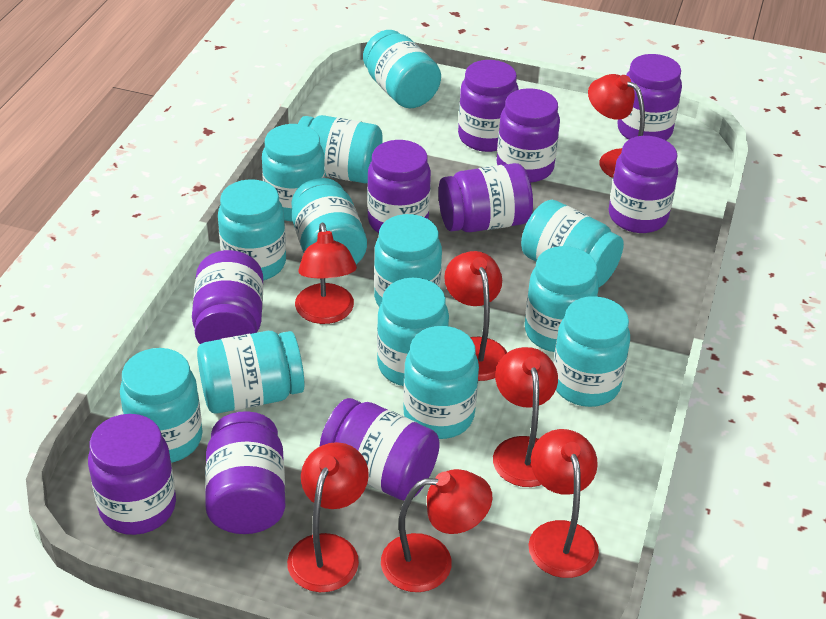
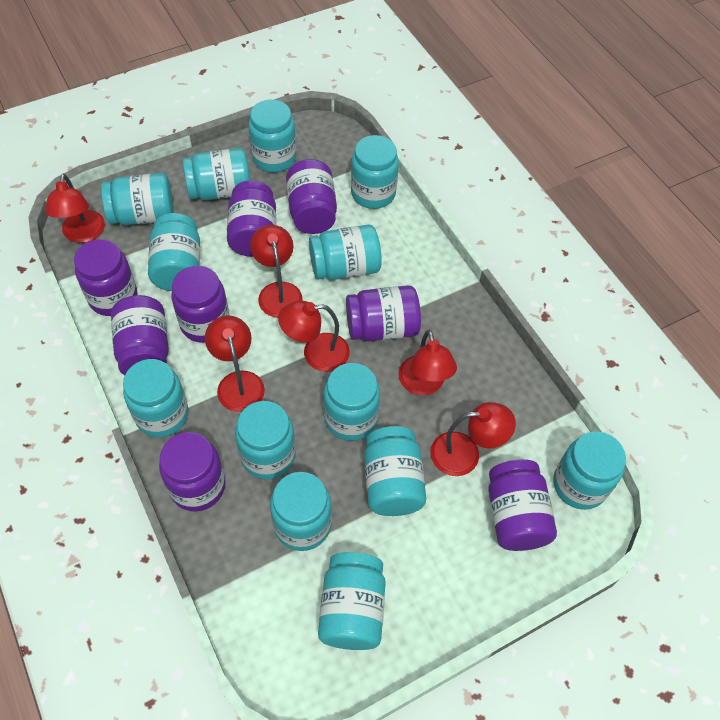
purple jar: [88,414,176,535] [192,250,263,344] [205,411,285,534] [320,398,440,500] [367,140,431,233] [438,163,533,232] [458,60,519,152] [497,88,560,183] [609,136,678,233] [618,54,682,140] = 10 -> [74,239,137,316] [111,295,169,375] [159,432,226,512] [171,266,230,343] [227,181,276,257] [286,159,337,234] [346,285,421,341] [488,459,557,551] = 8
red lamp: [287,442,369,592] [295,223,357,324] [381,469,492,592] [444,251,507,381] [493,347,558,487] [528,429,599,578] [588,74,645,178] = 7 -> [45,173,105,243] [205,315,265,412] [250,225,303,318] [278,301,350,372] [398,330,457,395] [430,402,516,476] = 6

